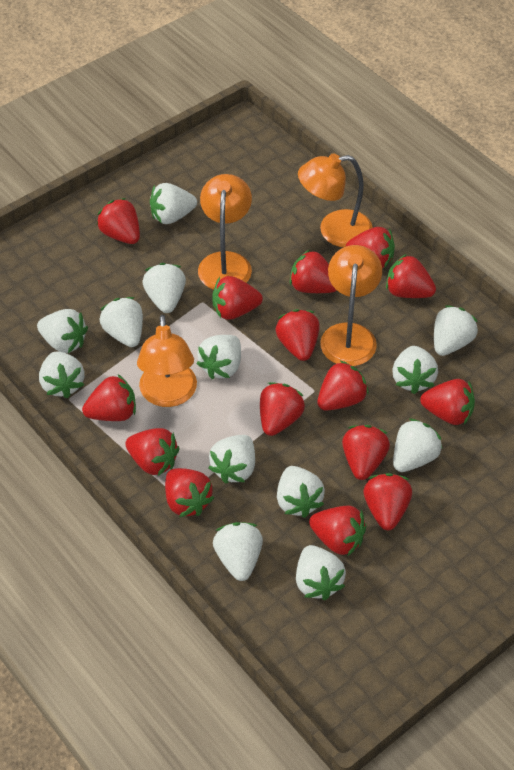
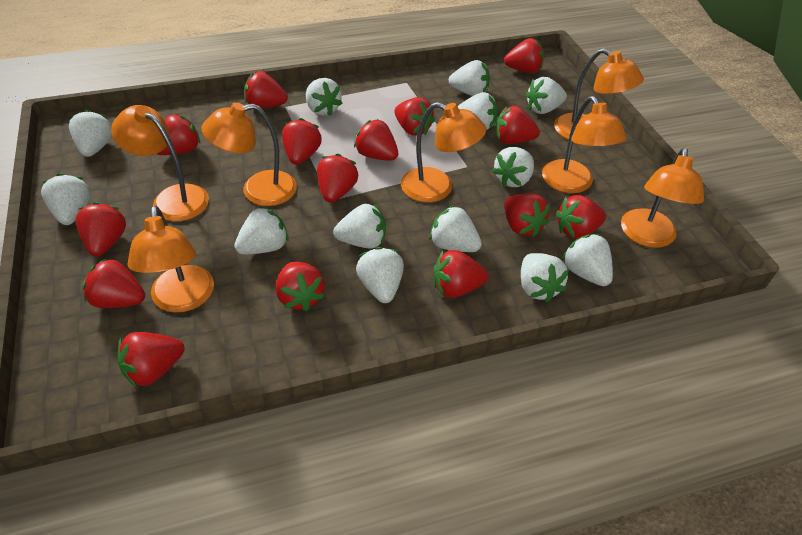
orange lamp: [137,315,197,407] [198,174,252,290] [298,154,373,247] [320,245,382,366] = 4 -> [111,105,209,221] [127,206,214,313] [202,102,297,206] [401,102,486,202] [542,96,627,193] [554,48,644,140] [621,148,704,248] = 7

